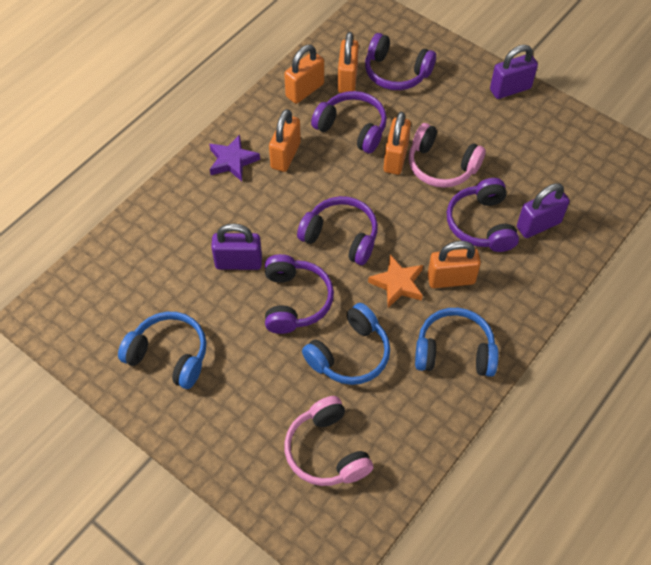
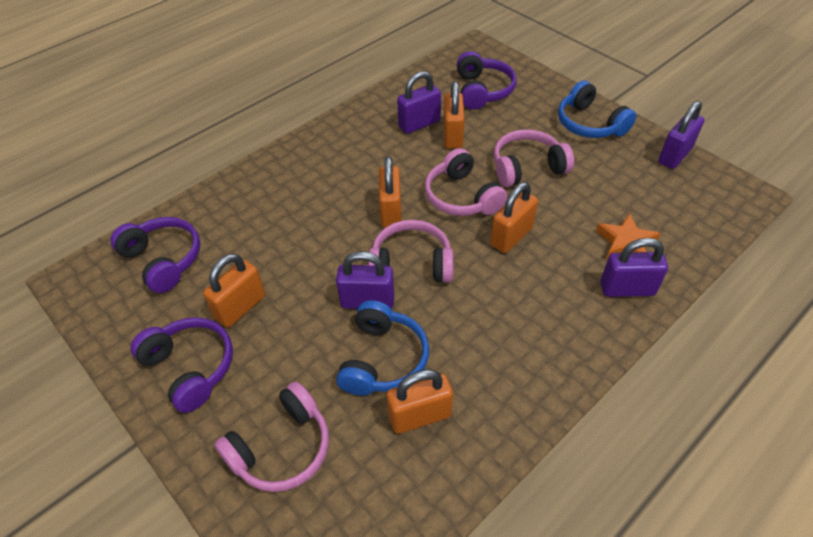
blue headphones: [118,312,207,389] [302,303,390,385] [415,308,498,377] = 3 -> [336,300,429,396] [558,81,636,138] = 2
pink headphones: [284,396,373,486] [409,123,486,188] = 2 -> [214,382,329,492] [368,220,454,282] [425,148,507,216] [494,129,574,187] = 4
purple headphones: [265,254,334,334] [297,196,378,265] [311,91,387,153] [365,33,436,90] [447,178,519,252] = 5 -> [111,217,200,293] [131,317,233,413] [457,51,516,110] = 3
purple padlock: [211,223,262,270] [490,45,538,99] [517,183,570,238] = 3 -> [336,251,394,309] [397,71,441,134] [600,238,668,297] [658,101,705,169] = 4
purple star: [209,134,260,181] = 1 -> none = 0

